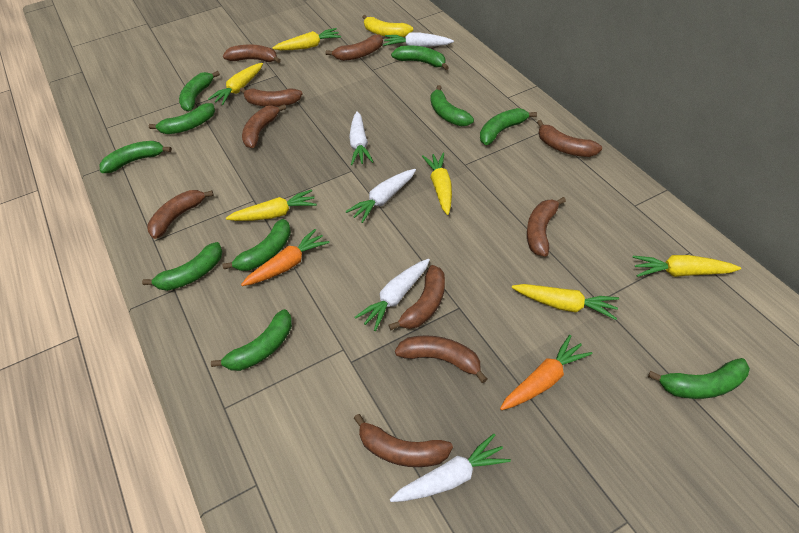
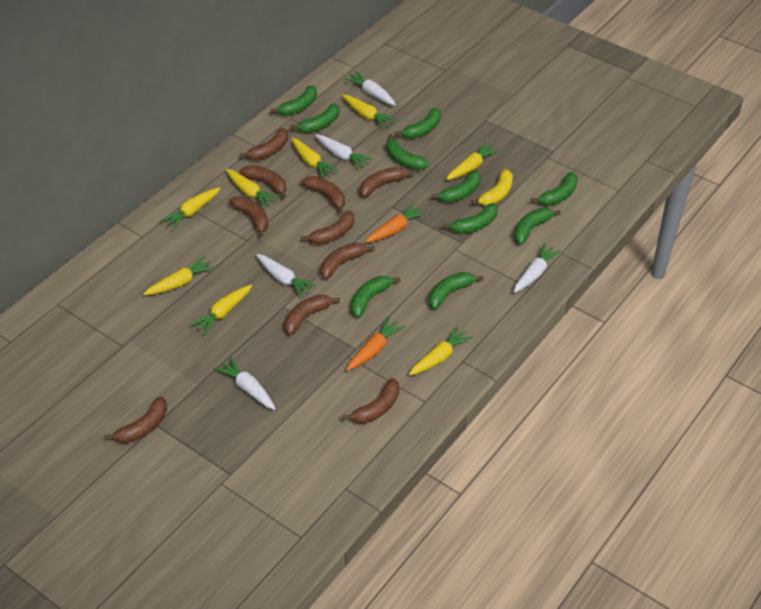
yellow carrot: [208,63,263,105] [226,189,317,221] [272,28,341,50] [422,153,452,215] [512,284,619,320] [632,255,741,277] = 6 -> [143,256,215,295] [160,188,221,230] [190,285,252,335] [226,169,279,209] [291,138,339,179] [342,95,397,129] [409,326,473,376] [446,142,499,180] = 8

